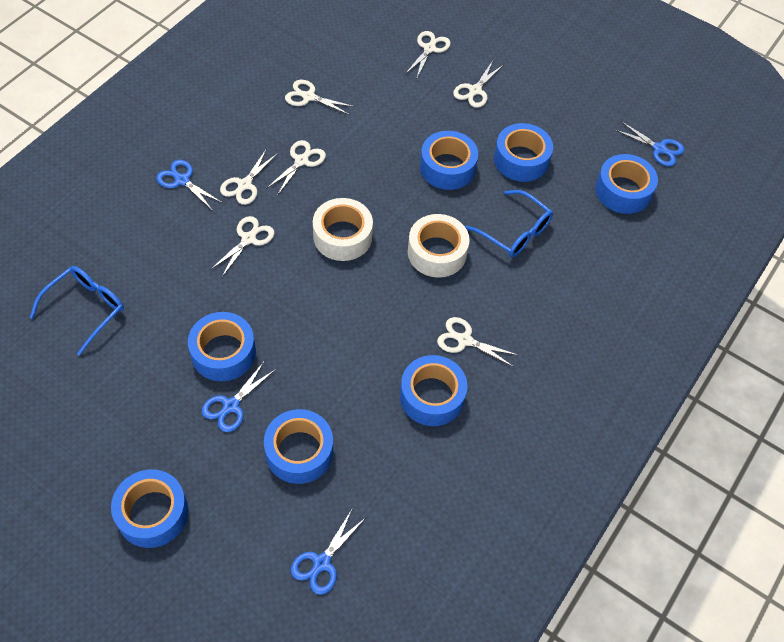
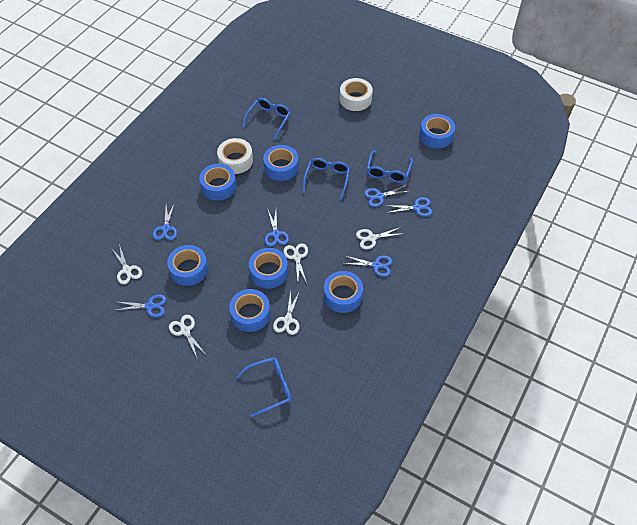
blue glasses: [30,266,124,356] [465,190,553,257] = 2 -> [236,357,291,418] [243,98,291,139] [303,158,350,200] [367,150,413,183] = 4
blue scissors: [156,160,223,211] [202,362,276,432] [291,510,365,595] [615,121,684,166] = 4 -> [117,294,166,317] [153,204,177,240] [264,211,289,247] [343,255,392,277] [364,185,409,207] [385,197,432,217] = 6
white scissors: [210,216,275,278] [220,148,278,205] [266,140,326,196] [285,80,355,115] [405,31,451,78] [437,317,517,367] [453,61,503,108] = 7 -> [111,244,142,284] [169,315,206,358] [273,290,300,335] [283,243,308,283] [356,227,401,249] = 5

